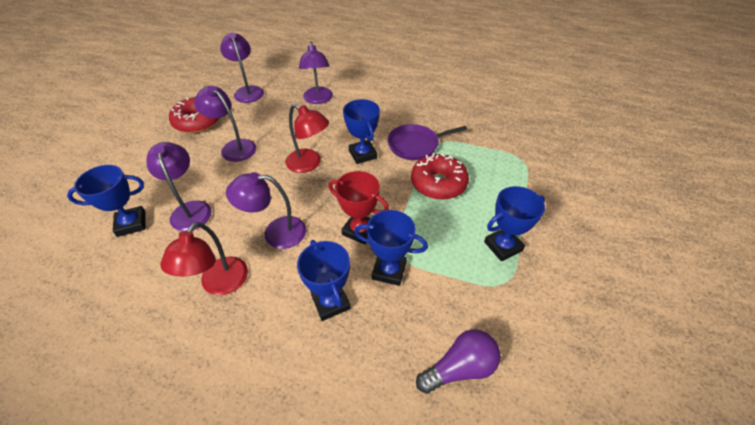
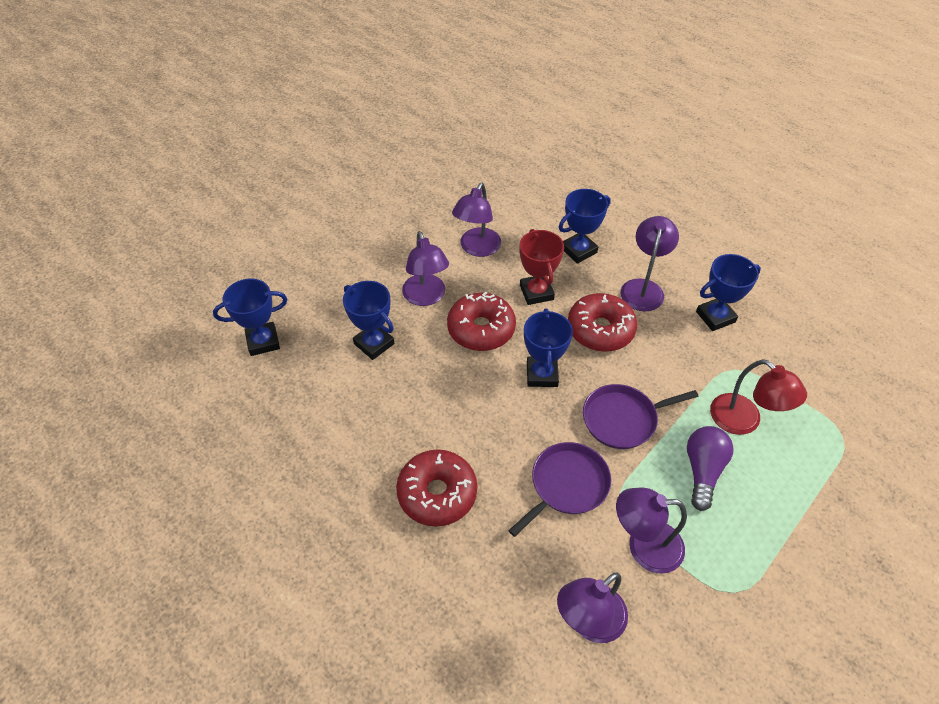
purple pan: [387,124,467,160] = 1 -> [508,442,611,537] [583,384,699,449] = 2
red donut: [169,97,219,133] [411,153,469,200] = 2 -> [396,449,477,527] [447,291,516,351] [568,293,637,352] = 3
red lamp: [160,222,248,295] [285,104,329,173] = 2 -> [710,359,807,435] = 1

